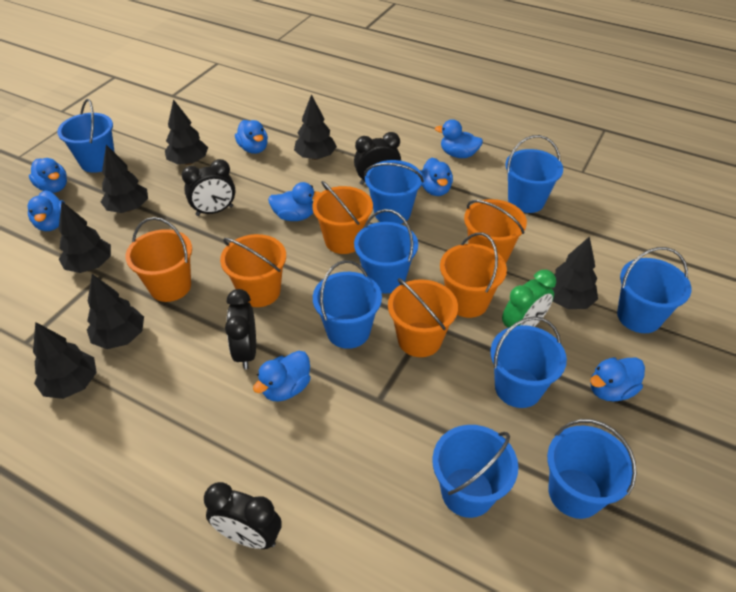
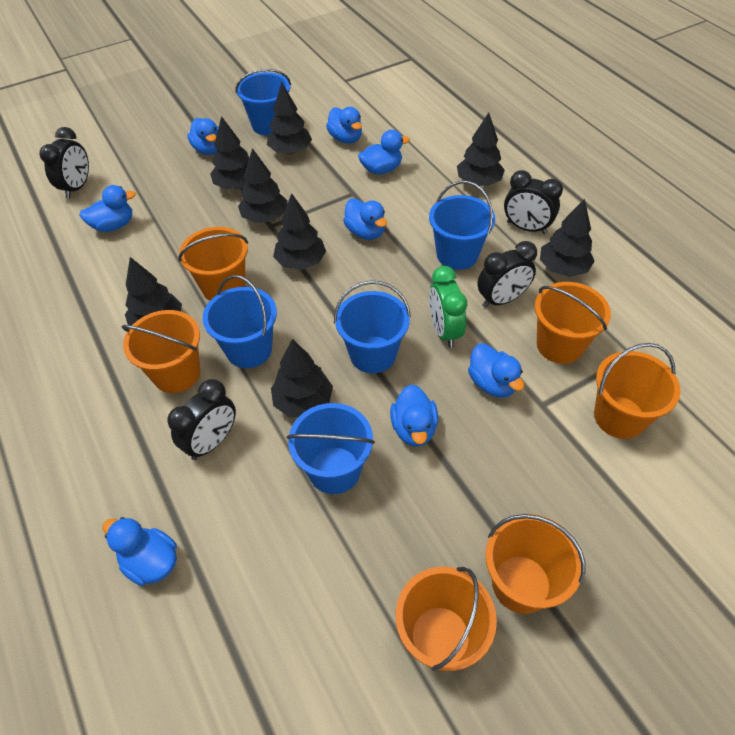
black tree: [33,322,97,399] [59,202,111,273] [87,274,144,349] [101,145,148,213] [165,99,208,165] [294,94,337,160] [552,236,598,309] = 7 -> [125,257,182,326] [210,116,249,189] [238,148,288,223] [267,82,312,155] [271,339,333,418] [273,193,326,270] [457,112,505,186] [540,199,595,277] = 8
blue bucket: [57,99,115,173] [313,260,382,349] [354,209,418,293] [364,160,424,224] [432,425,518,518] [490,316,567,408] [505,135,563,213] [547,419,637,519] [617,247,691,333] = 9 -> [203,275,277,368] [235,69,291,135] [287,403,375,494] [334,281,411,373] [429,181,495,270] = 5

